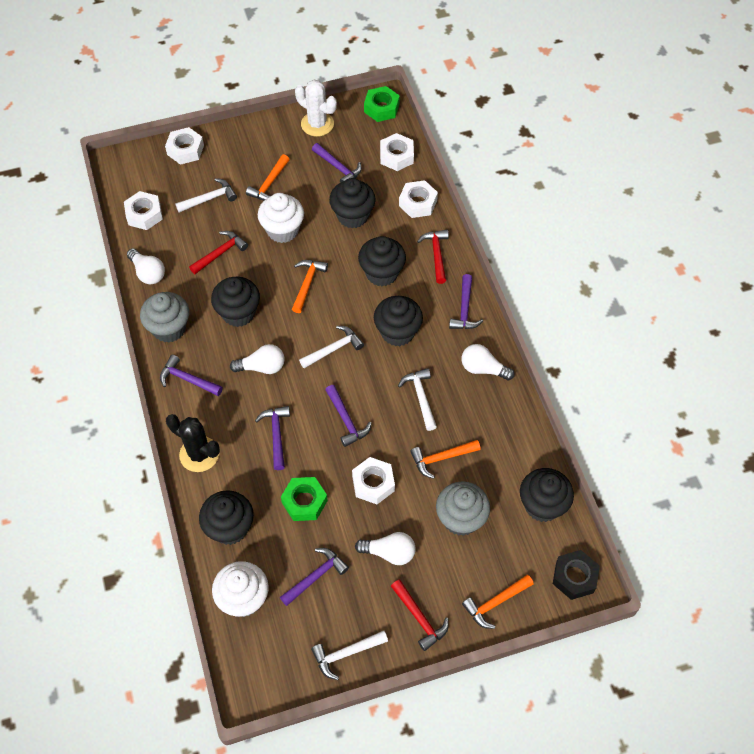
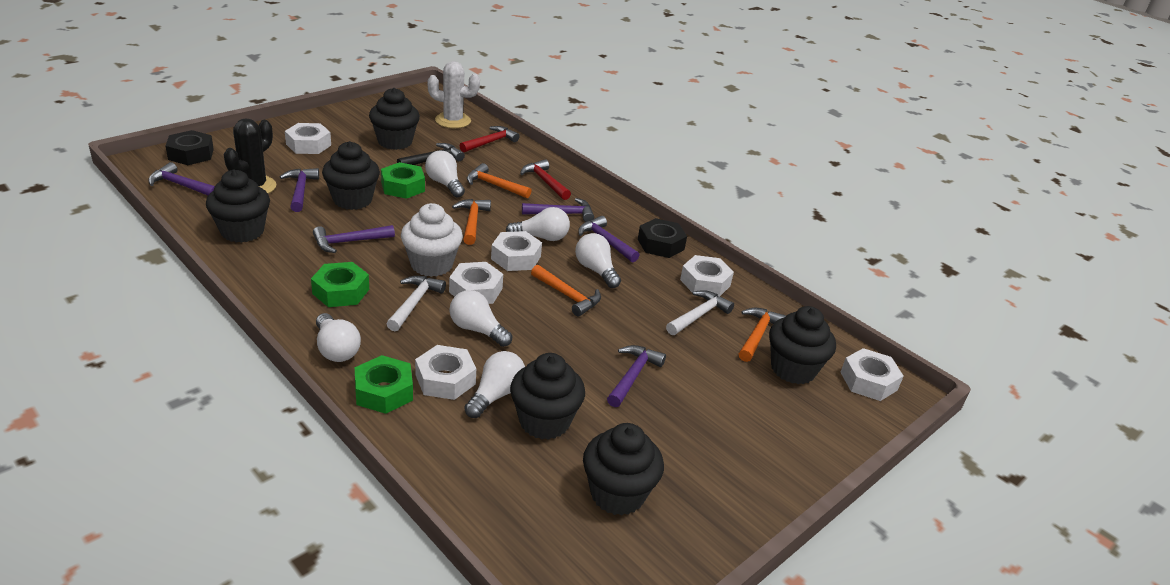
black hammer: none = 0 -> [397,143,465,165] = 1
black nut: [553,550,600,600] = 1 -> [166,130,214,165] [638,218,687,258] = 2
green nut: [281,477,328,521] [364,86,400,122] = 2 -> [311,262,369,307] [355,355,413,414] [381,162,425,199] = 3
grey cupcake: [140,292,189,343] [436,481,490,536] = 2 -> none = 0
red hammer: [189,231,248,274] [391,579,449,651] [417,230,449,284] = 3 -> [459,126,520,153] [520,159,571,200] = 2
white cupcake: [212,561,269,617] [258,193,304,243] = 2 -> [401,203,463,277] = 1
white hammer: [175,178,237,213] [299,326,364,369] [311,630,388,680] [398,368,437,431] = 4 -> [387,276,446,331] [666,290,734,335] = 2
white light bulb: [127,249,165,284] [230,344,285,374] [355,532,416,565] [461,344,515,380] = 4 -> [316,313,361,362] [425,151,465,197] [449,290,512,347] [464,351,525,418] [506,207,570,241] [575,233,621,288] = 6
white nut: [124,191,163,230] [165,127,204,165] [352,457,395,504] [380,133,414,171] [399,180,438,218] = 5 -> [285,123,331,154] [415,345,476,400] [449,262,503,304] [491,231,542,271] [680,255,734,296] [840,348,903,401] = 6

